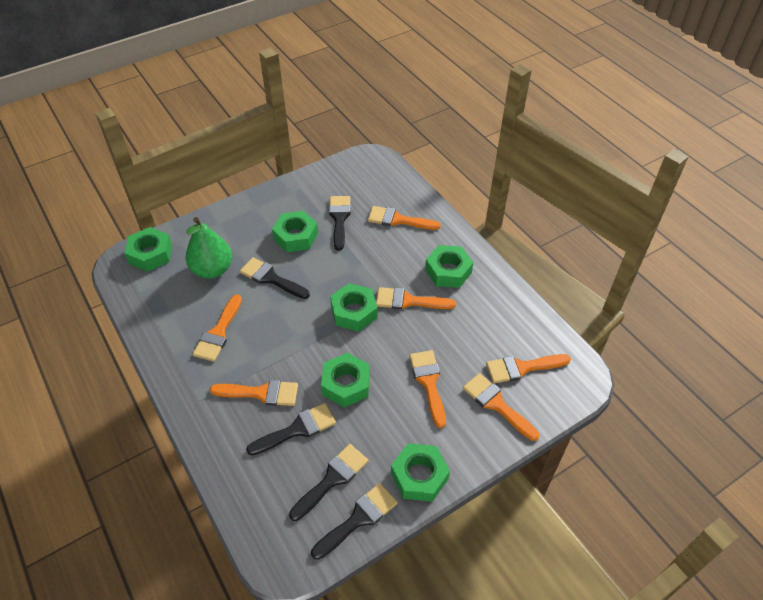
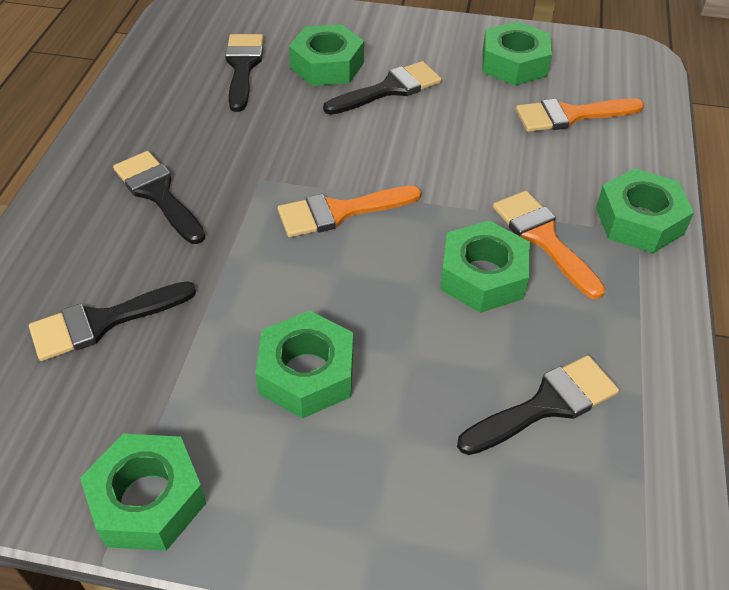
green pear: [186,217,232,279] = 1 -> none = 0
orange brush: [193,294,242,362] [210,380,298,406] [368,206,441,230] [376,287,456,310] [409,350,446,428] [463,373,539,441] [486,354,571,383] = 7 -> [278,186,421,238] [493,191,605,299] [516,98,644,132] = 3

